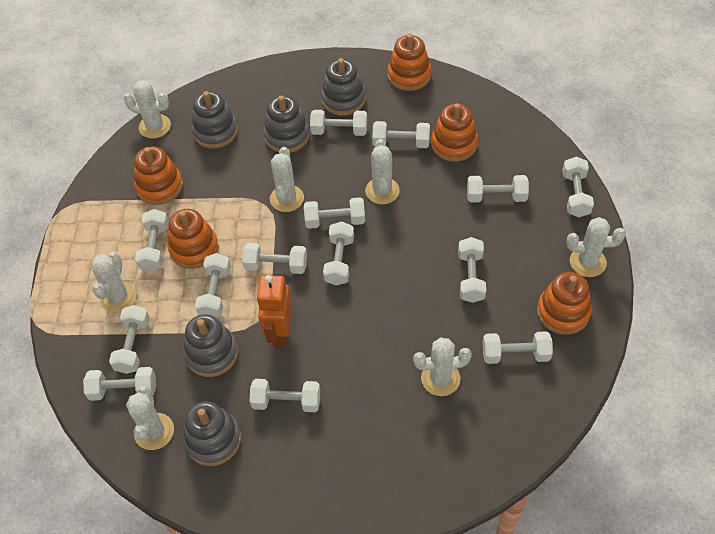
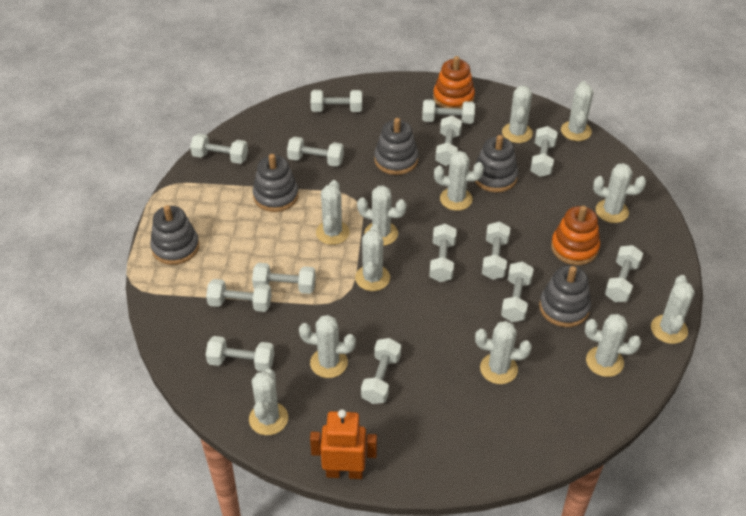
orange stacking toy: [134,147,183,205] [168,209,219,269] [387,34,431,91] [431,103,478,162] [537,272,592,335] = 5 -> [433,56,475,109] [551,206,600,265] = 2
white cactus: [91,252,137,313] [123,80,171,139] [126,385,174,450] [270,147,304,212] [365,139,400,205] [413,337,472,396] [566,217,626,277] = 7 -> [249,369,288,435] [299,315,356,378] [316,180,350,245] [355,224,390,291] [357,185,407,246] [434,151,484,211] [475,321,532,384] [502,85,533,143] [561,81,593,141] [585,314,641,377] [593,163,646,223] [651,275,695,344] = 12

